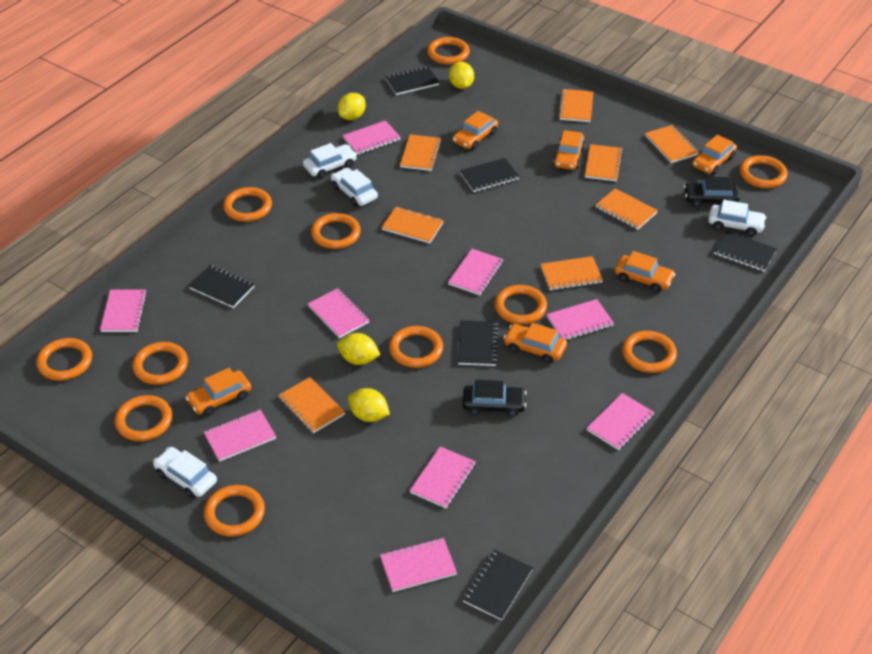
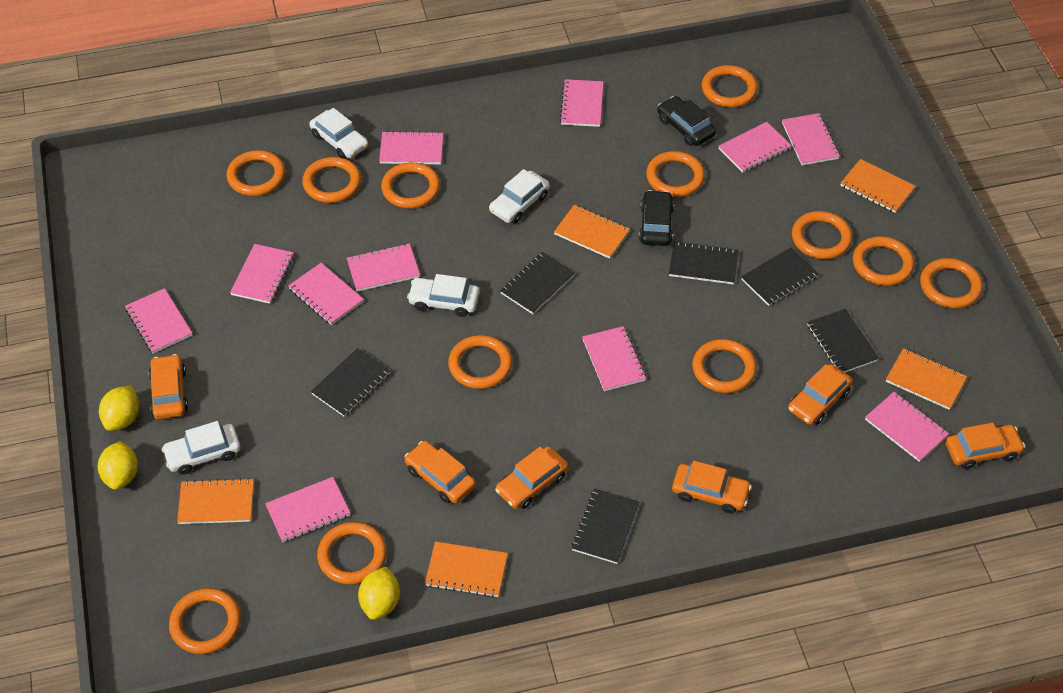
orange notebook: [278,377,345,433] [382,207,444,243] [400,134,442,171] [540,256,603,290] [558,89,593,122] [585,144,623,181] [596,188,658,230] [645,125,699,163] = 8 -> [177,478,254,524] [425,541,508,598] [554,205,630,259] [840,159,915,213] [886,348,967,410] = 5
orange ring: [36,338,92,381] [115,395,172,441] [132,342,188,385] [204,485,265,537] [223,187,272,222] [311,213,361,249] [389,326,443,368] [427,37,470,65] [494,285,547,324] [622,331,677,373] [740,155,788,188] = 11 -> [169,588,241,654] [227,150,285,196] [302,157,361,203] [317,522,387,585] [381,162,440,208] [448,335,512,389] [646,151,705,197] [692,339,757,393] [702,65,758,107] [792,211,852,259] [853,236,914,286] [920,258,982,308] = 12
pink notebook: [100,289,147,332] [204,409,276,462] [308,288,369,338] [342,120,401,155] [380,538,457,592] [410,446,476,508] [448,249,504,295] [547,299,614,340] [587,393,655,450] = 9 -> [125,288,192,353] [230,244,294,304] [265,477,350,542] [288,263,364,325] [347,243,420,292] [379,131,443,164] [560,79,603,127] [582,326,646,391] [719,122,792,173] [782,113,840,165] [865,392,949,462] = 11
yellow lemon: [337,333,380,365] [338,93,366,120] [348,388,390,422] [449,62,474,89] = 4 -> [98,441,138,490] [99,386,139,431] [358,567,400,620] = 3

